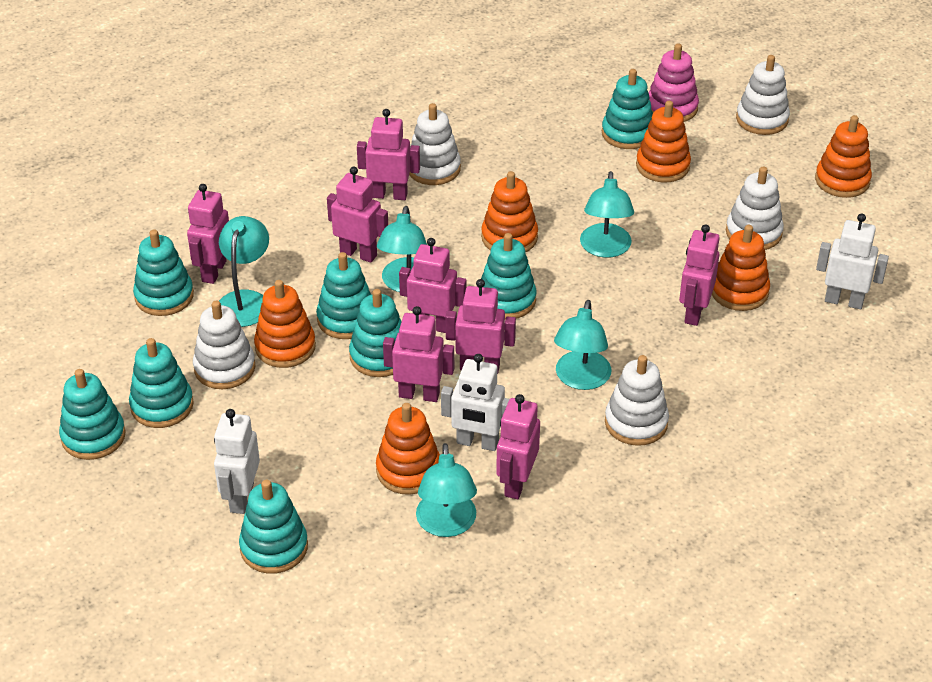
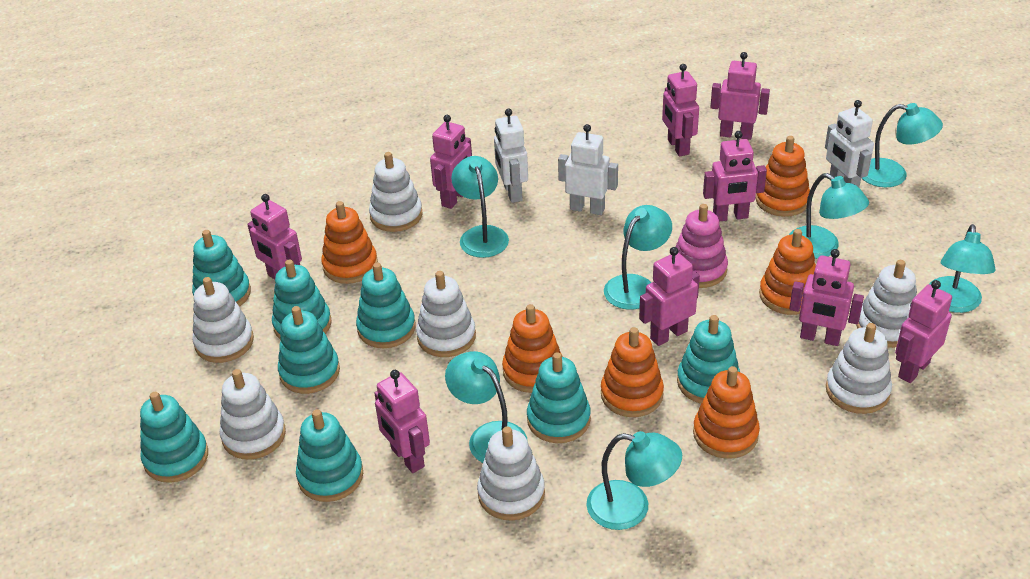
pink robot: [187,184,229,284] [327,167,388,263] [357,109,420,200] [383,306,454,402] [399,238,467,333] [445,279,516,374] [496,394,540,499] [679,224,719,326] = 8 -> [247,194,302,279] [374,370,430,473] [430,115,472,209] [639,247,700,346] [662,64,699,157] [703,131,767,222] [710,52,770,140] [789,249,864,346] [895,280,952,383] = 9
turquoise lamp: [219,216,269,327] [377,206,427,292] [416,443,477,537] [554,300,611,390] [580,171,634,258] = 5 -> [445,351,527,463] [451,156,509,258] [586,431,682,530] [604,205,672,310] [789,173,869,259] [862,103,943,187] [929,224,995,313] = 7
white stacking toy: [193,301,255,389] [409,103,461,185] [605,355,669,446] [726,167,784,250] [736,55,790,135] = 5 -> [192,277,254,363] [220,369,286,460] [369,152,423,232] [416,271,476,357] [477,427,545,521] [826,323,892,414] [856,260,917,348] = 7

